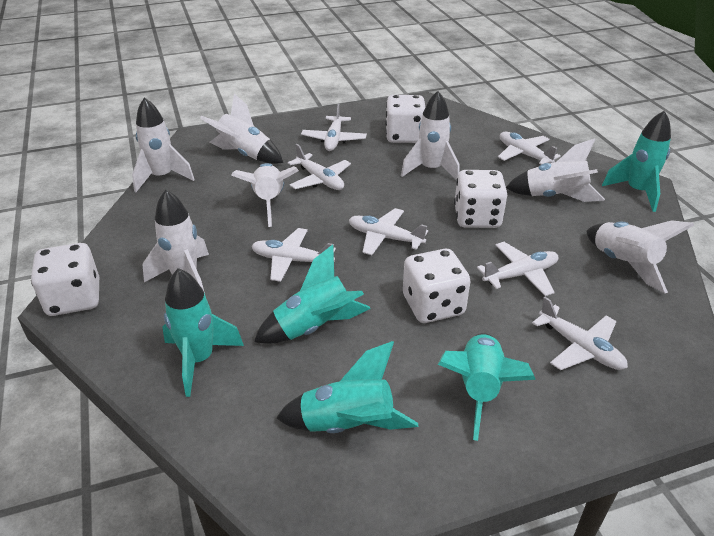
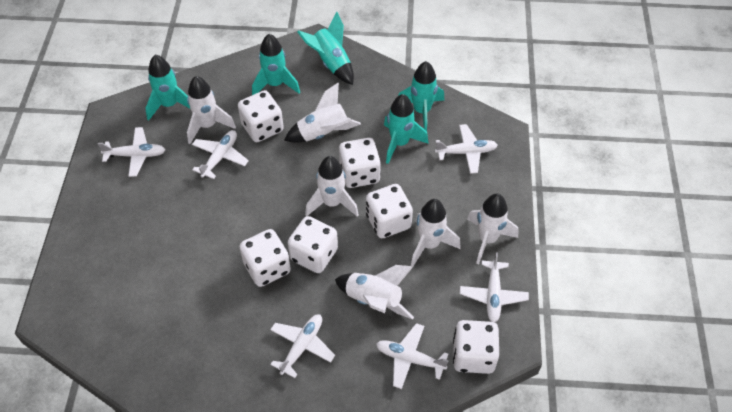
white dice: [31,243,99,316] [385,95,425,143] [403,249,470,323] [454,170,507,228] = 4 -> [238,90,284,142] [239,229,291,287] [287,216,338,273] [339,138,381,188] [366,184,413,238] [453,320,499,374] = 6
white plane: [252,228,336,282] [288,144,351,190] [301,104,367,151] [349,208,428,255] [477,242,559,296] [498,132,561,165] [532,297,628,370] = 7 -> [98,127,166,177] [192,130,249,179] [270,314,335,378] [376,323,449,389] [435,124,498,174] [460,252,529,322] = 6
white rocket: [132,97,195,192] [143,190,209,293] [200,94,283,164] [231,163,299,227] [401,91,460,180] [506,138,605,202] [586,220,694,293] = 7 -> [187,76,236,144] [284,82,361,143] [305,156,359,217] [335,265,414,319] [411,199,461,266] [467,193,519,264] = 6

